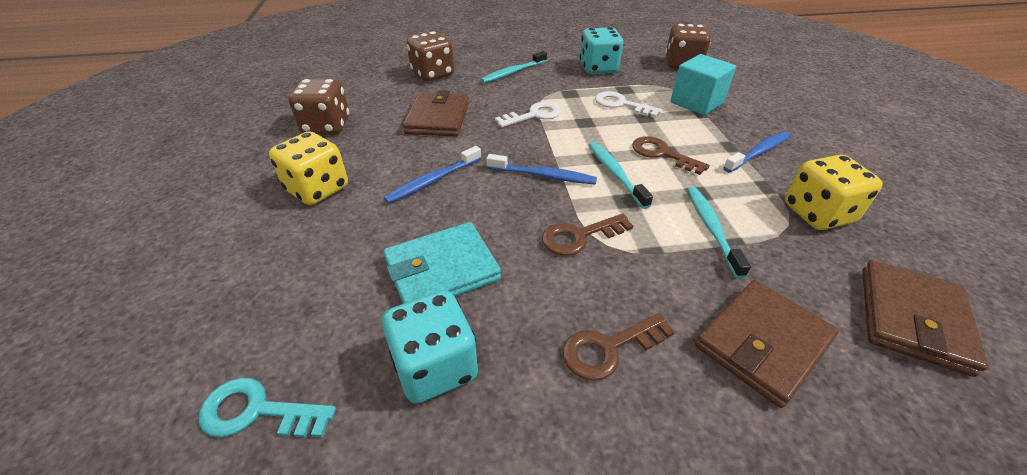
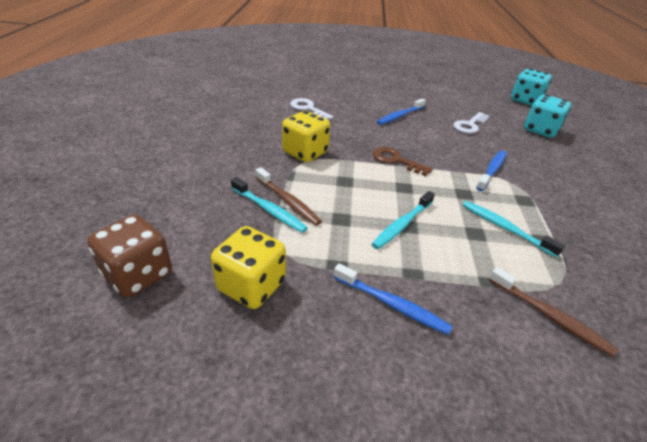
brown dice: [289,79,349,134] [407,31,454,81] [665,24,711,69] = 3 -> [87,215,172,297] = 1
brown key: [542,213,633,256] [562,313,675,381] [632,136,710,175] = 3 -> [373,147,433,176] = 1
brown toothbrush: none = 0 -> [255,167,322,226] [489,267,618,357] = 2
brown wallet: [403,90,469,136] [695,280,839,408] [862,260,988,377] = 3 -> none = 0
turquoise cube: [671,54,736,115] = 1 -> none = 0
turquoise key: [199,378,336,437] = 1 -> none = 0
turquoise wallet: [383,222,501,304] = 1 -> none = 0

